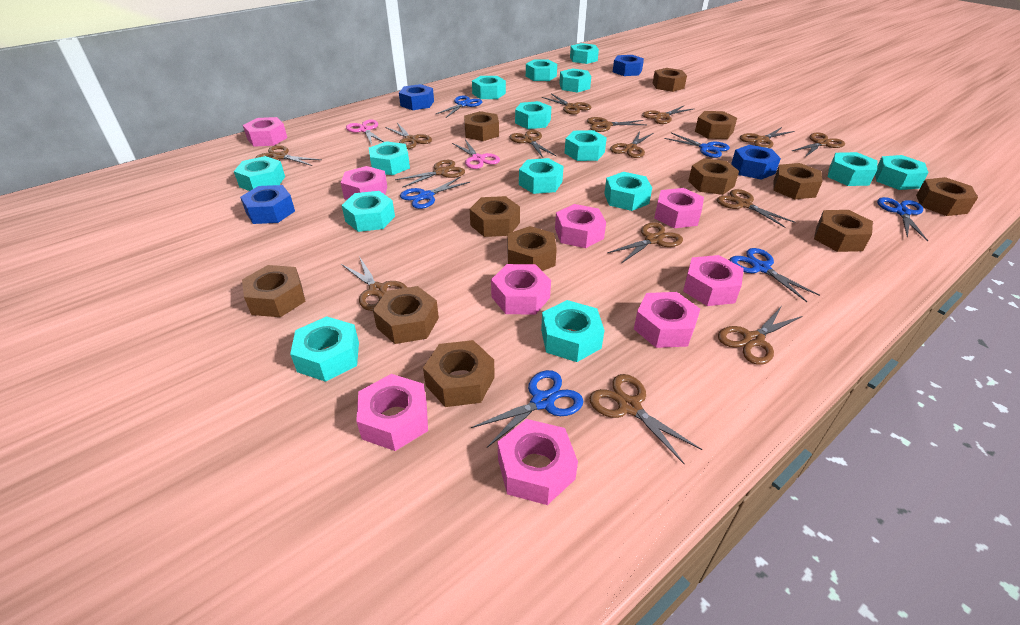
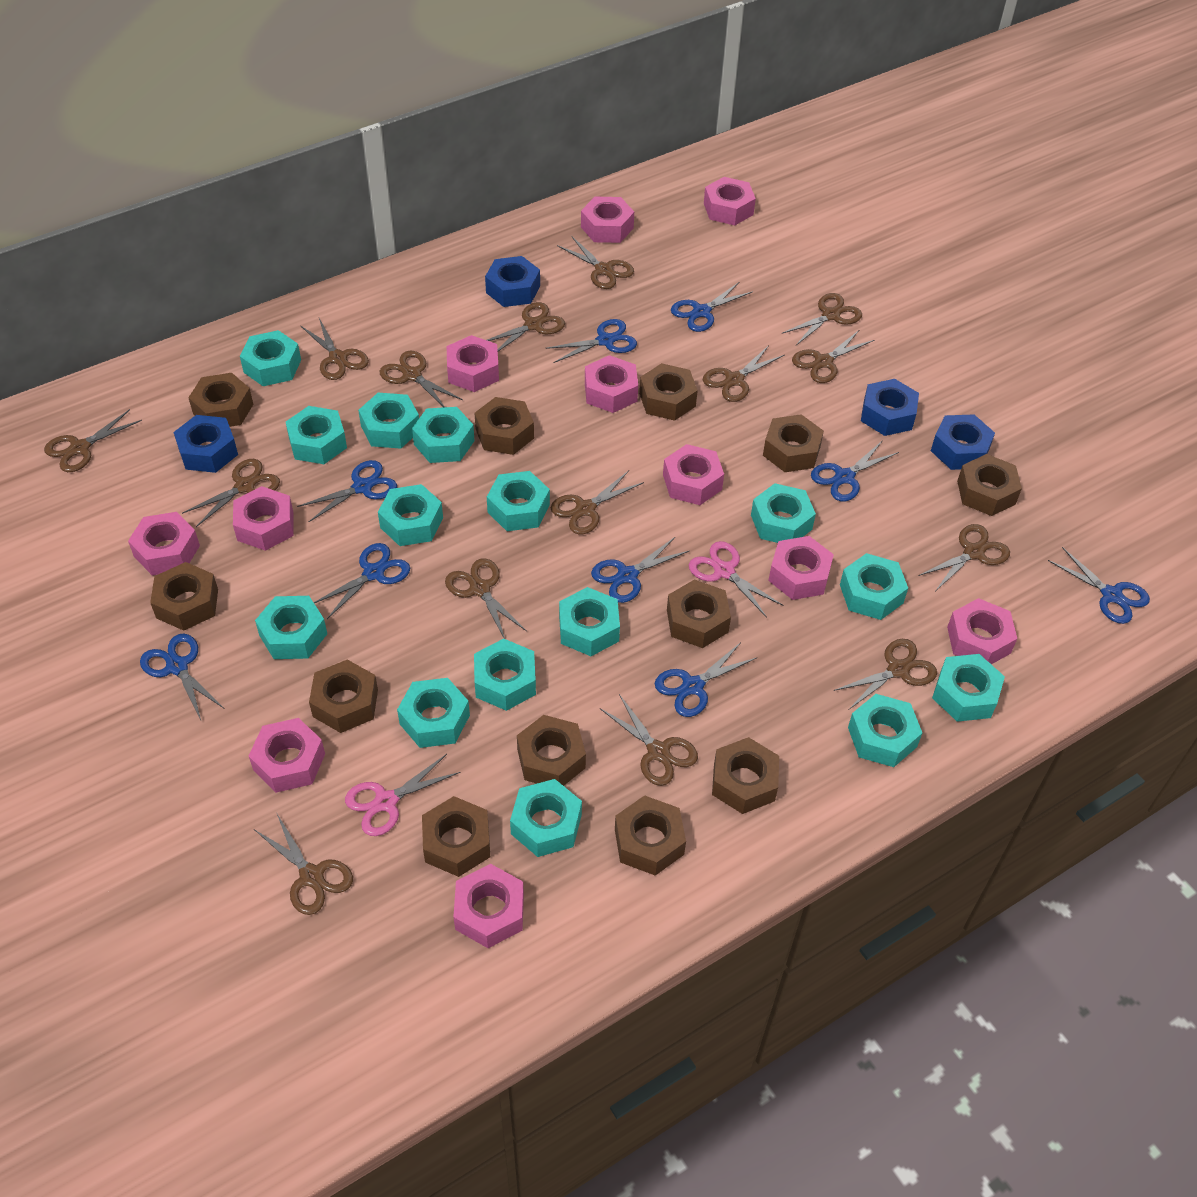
blue scissors: [400,177,470,209] [436,96,482,118] [471,370,584,447] [664,133,730,158] [729,248,820,302] [877,197,928,241] = 6 -> [140,633,225,720] [297,460,397,522] [314,543,410,619] [546,319,637,363] [591,536,690,603] [655,642,758,717] [671,282,753,332] [811,440,899,501] [1048,547,1150,624] = 9
pink nut: [243,117,287,147] [341,166,387,200] [356,374,428,451] [491,264,551,315] [498,419,578,505] [555,204,606,248] [634,292,700,348] [654,188,704,228] [683,255,744,306] = 9 -> [128,512,200,576] [233,486,294,551] [249,718,325,793] [447,335,499,392] [454,864,524,948] [581,197,634,243] [585,355,638,413] [663,444,724,505] [704,177,756,225] [768,536,834,600] [947,598,1017,664] = 11

